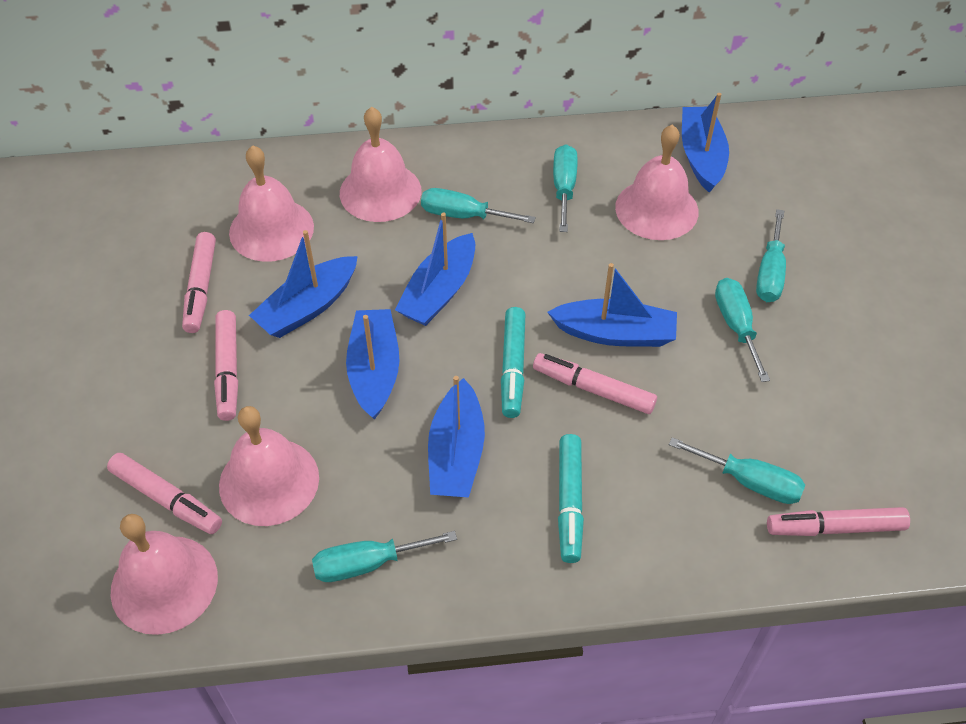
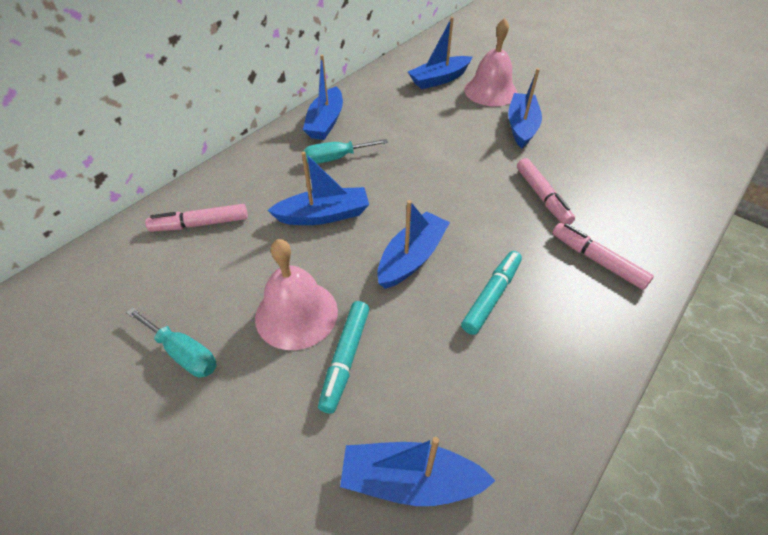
pink bell: [111,514,218,635] [219,406,319,526] [229,145,314,262] [340,107,421,222] [615,124,699,240] = 5 -> [255,239,338,350] [464,18,518,106] = 2
pink marker: [107,453,222,534] [182,232,216,333] [214,310,238,421] [533,353,657,414] [767,507,910,536] = 5 -> [145,204,248,232] [517,158,575,225] [553,223,654,290] = 3
turquoise screwdriver: [312,531,457,582] [421,188,536,223] [553,144,578,232] [669,437,805,504] [715,278,770,382] [756,209,786,302] = 6 -> [126,307,217,377] [303,139,388,164] = 2

